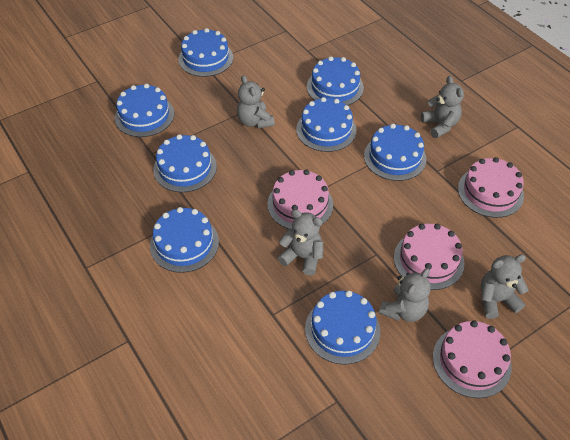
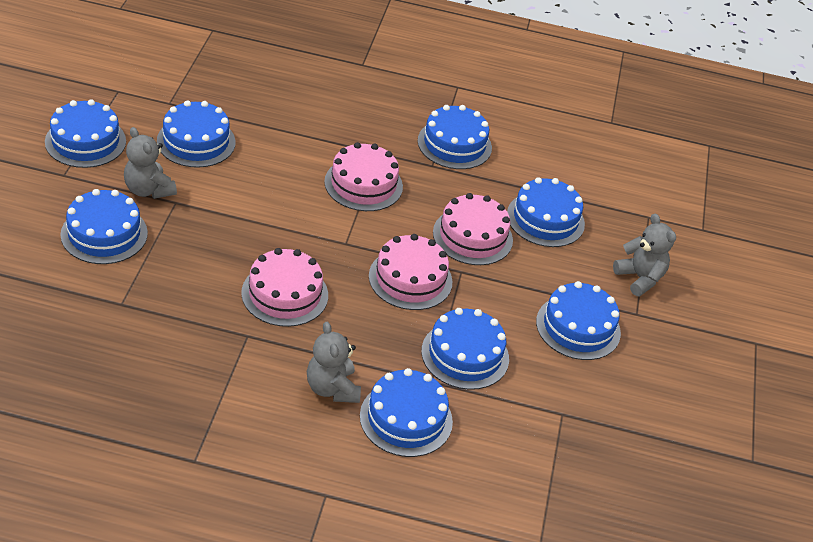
grey teddy bear: [237,75,275,128] [278,209,323,276] [379,268,431,322] [421,76,464,138] [481,255,529,319] = 5 -> [124,127,177,199] [307,322,361,403] [613,214,676,296] = 3

